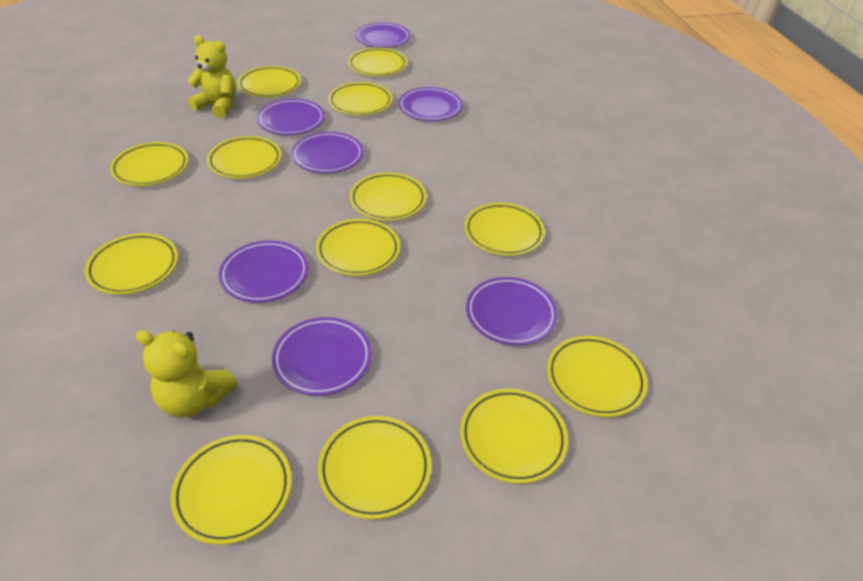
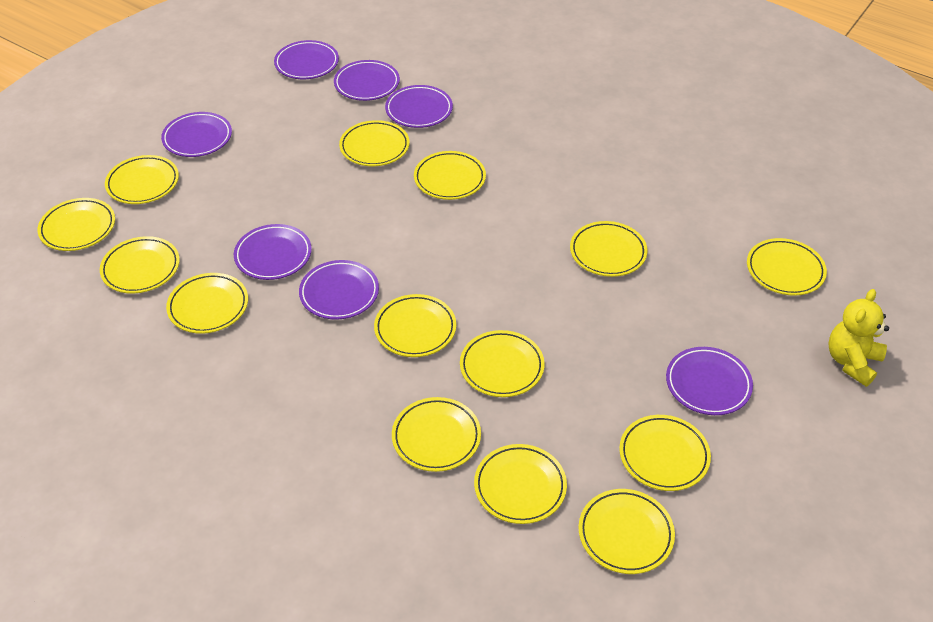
yellow plate: [85,233,178,295] [110,142,188,186] [171,435,291,545] [207,136,281,179] [237,66,301,98] [316,219,400,276] [318,416,431,519] [328,82,393,116] [348,48,407,76] [350,172,427,221] [460,389,568,484] [464,203,545,256] [547,336,647,417] = 13 -> [37,198,115,251] [100,236,180,294] [105,155,179,204] [166,273,248,334] [339,120,410,166] [374,294,456,357] [392,397,481,472] [414,151,486,200] [460,330,545,397] [474,444,567,524] [570,221,647,277] [578,489,675,574] [619,415,711,491] [747,238,827,296] = 14
yellow teddy bear: [136,330,238,418] [187,35,236,118] = 2 -> [828,289,889,387] = 1

